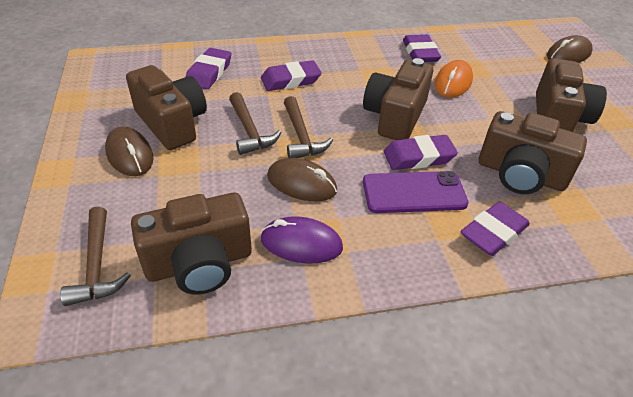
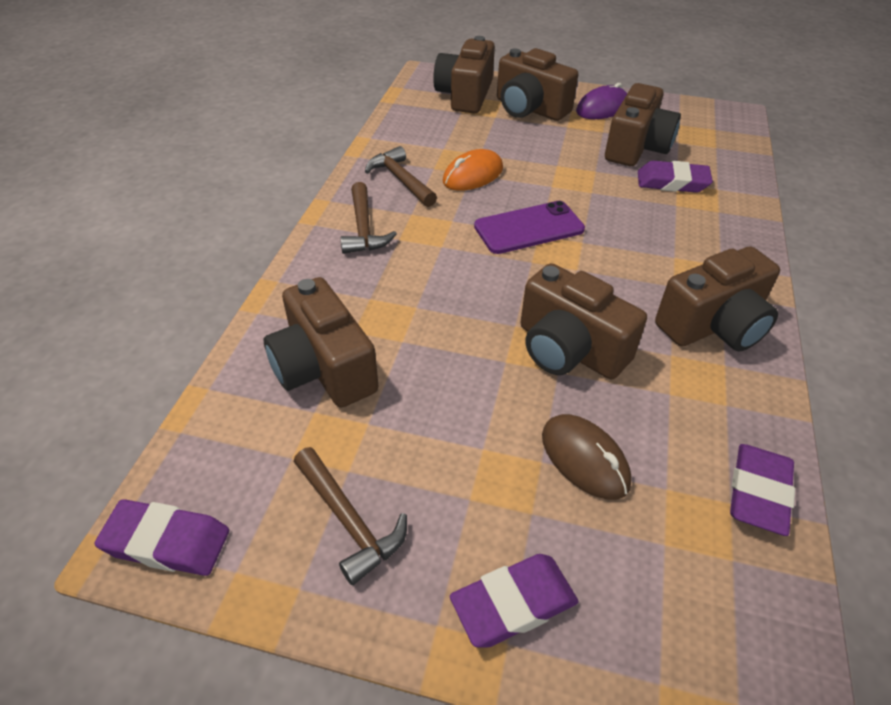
brown camera: [126,65,207,150] [131,193,252,295] [363,58,433,140] [479,111,587,194] [536,58,607,132] = 5 -> [264,277,378,408] [433,36,495,113] [497,48,578,121] [521,263,647,379] [605,83,681,166] [655,246,780,352] = 6
brown mouse: [105,127,154,176] [267,158,337,201] [547,35,593,63] = 3 -> [542,414,632,500] = 1
purple eraser: [186,48,231,90] [261,60,322,91] [384,135,458,170] [403,34,441,62] [460,202,530,256] = 5 -> [94,499,229,576] [450,554,578,647] [638,161,713,193] [730,444,795,536] = 4

